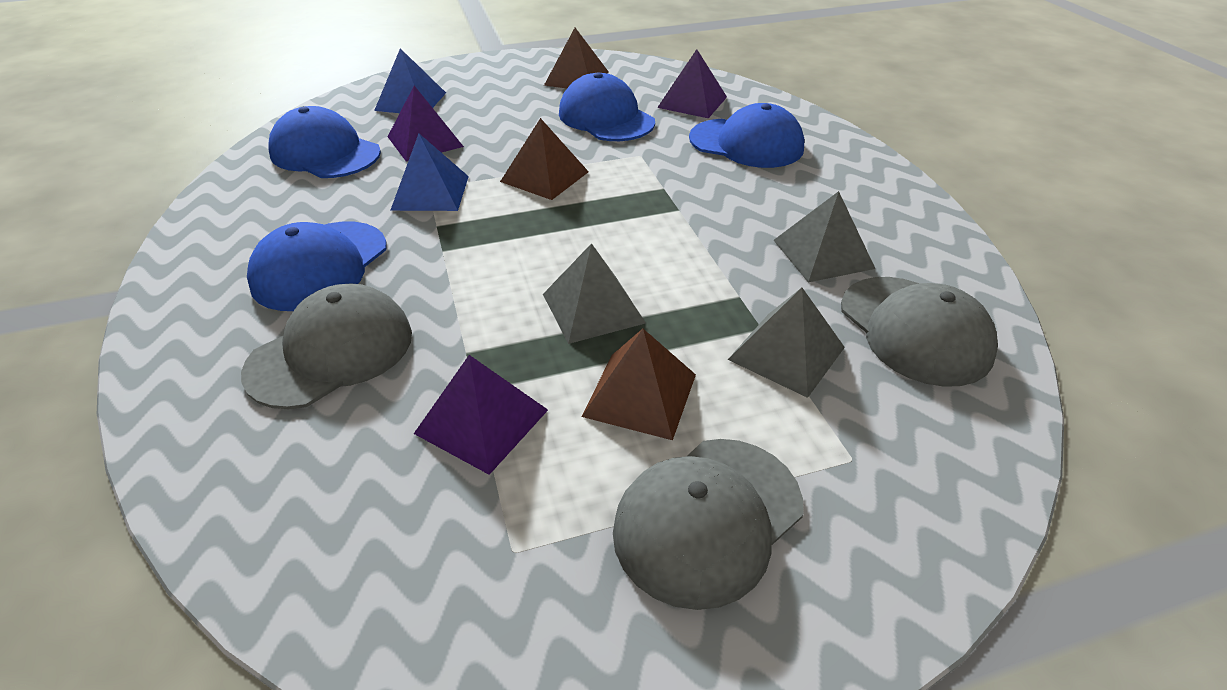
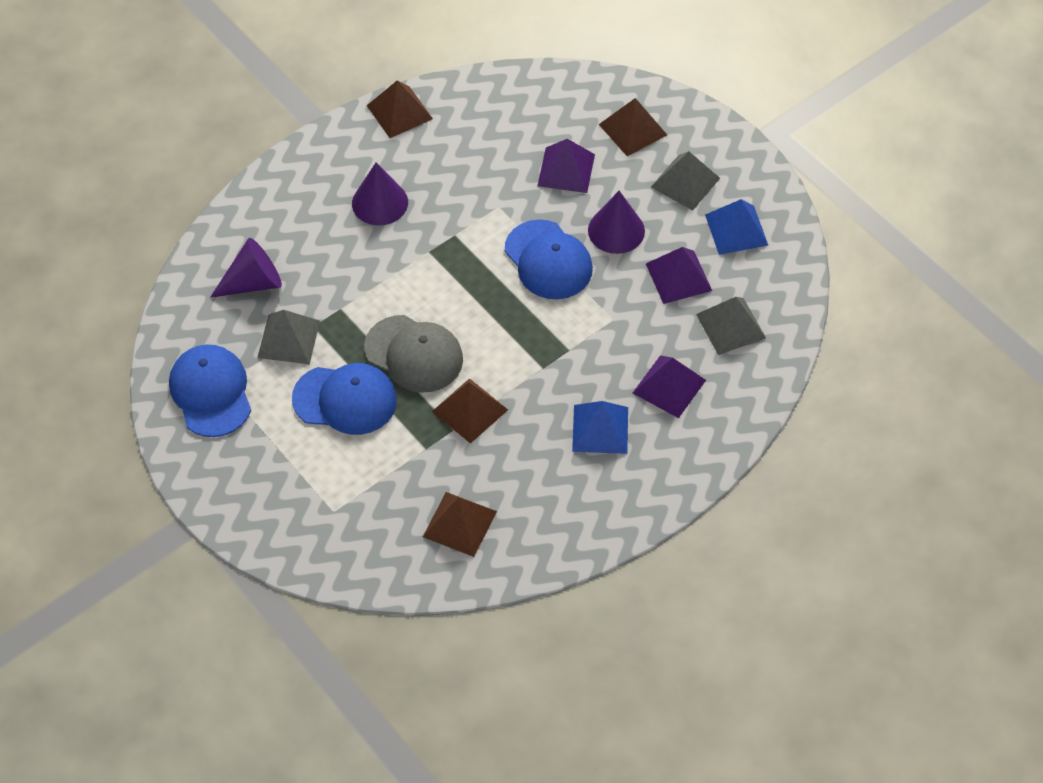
blue cap: [247,222,387,311] [268,106,381,178] [559,72,655,141] [689,103,805,168] = 4 -> [169,345,251,437] [292,363,397,435] [505,219,593,299] = 3
brown pyramid: [500,118,589,200] [544,28,609,89] [582,329,696,440] = 3 -> [367,80,433,138] [423,492,497,557] [432,378,508,444] [599,98,667,156] = 4
grey cap: [241,283,412,409] [613,439,803,610] [841,277,998,387] = 3 -> [364,315,463,393] = 1
purple cone: none = 0 -> [210,238,282,298] [352,162,408,225] [588,191,645,254] = 3

